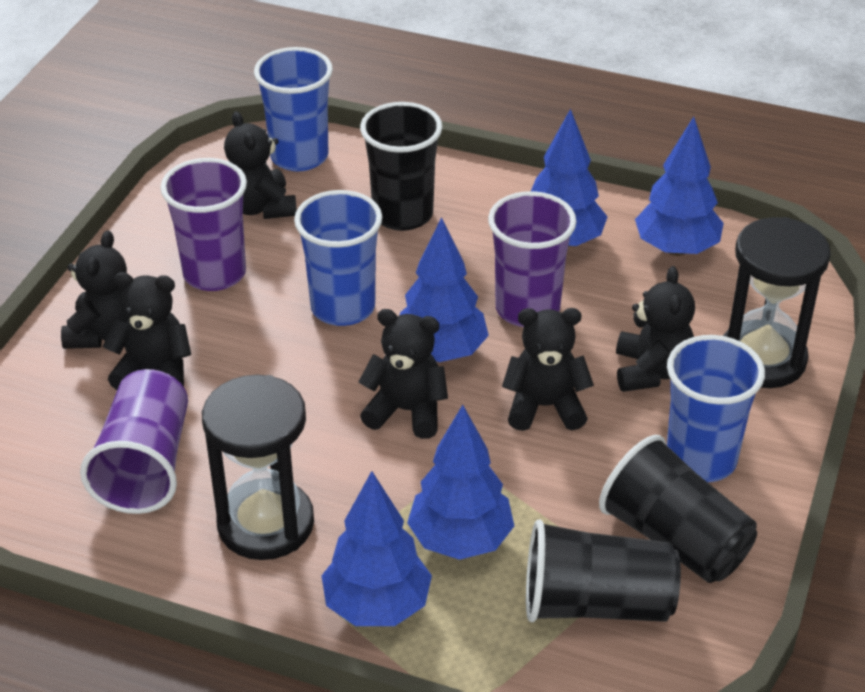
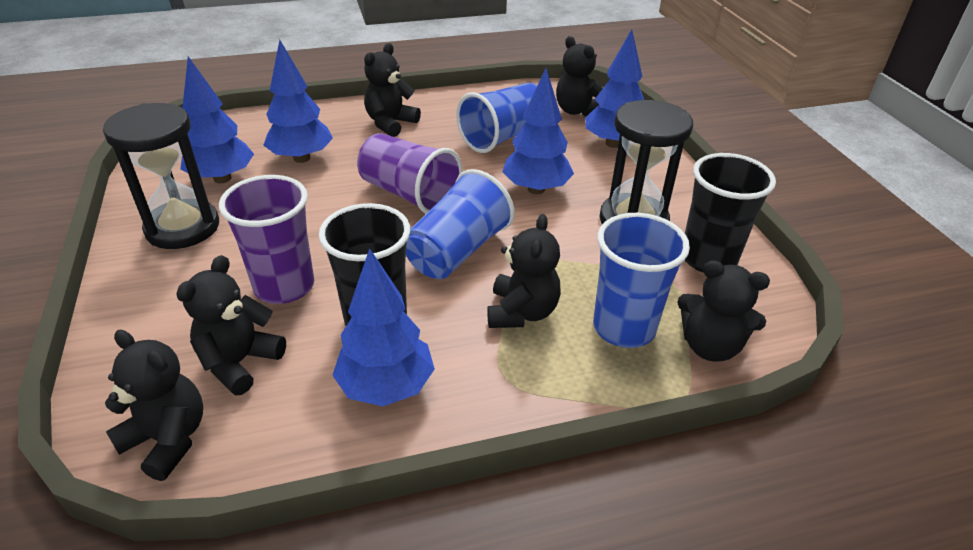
black cup: [360,102,442,231] [526,519,681,622] [599,435,757,583] = 3 -> [319,203,410,326] [684,153,776,273] = 2
purple cup: [80,369,188,514] [160,158,247,291] [488,191,576,327] = 3 -> [219,175,314,304] [357,133,463,214] = 2

